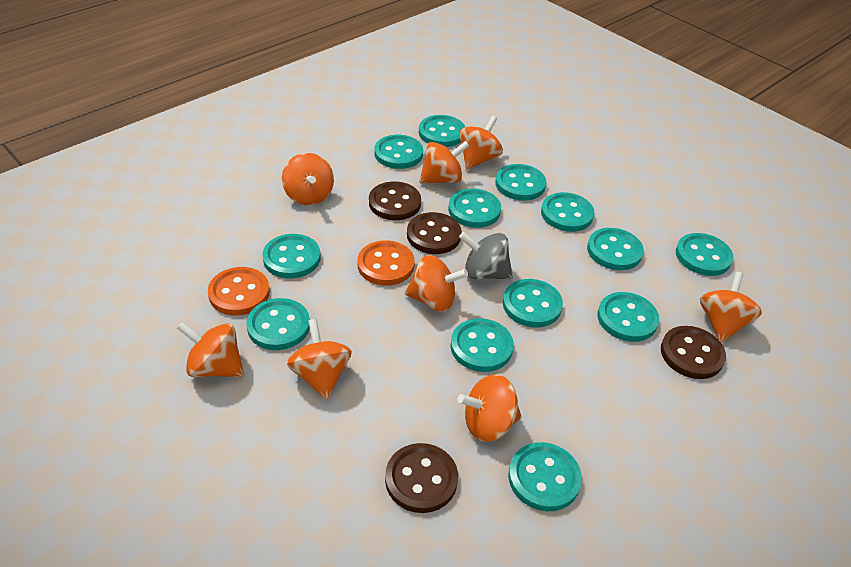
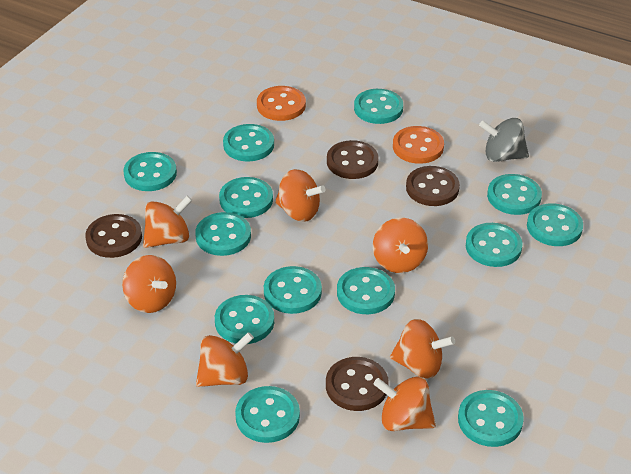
orange spinning top: [177,322,244,377] [282,153,334,205] [287,319,352,400] [405,255,468,312] [419,141,470,184] [458,374,522,442] [459,116,503,169] [700,272,762,343] = 8 -> [122,255,176,313] [143,196,192,248] [196,332,254,387] [275,169,325,222] [373,218,428,273] [373,376,436,431] [390,319,455,379] = 7

